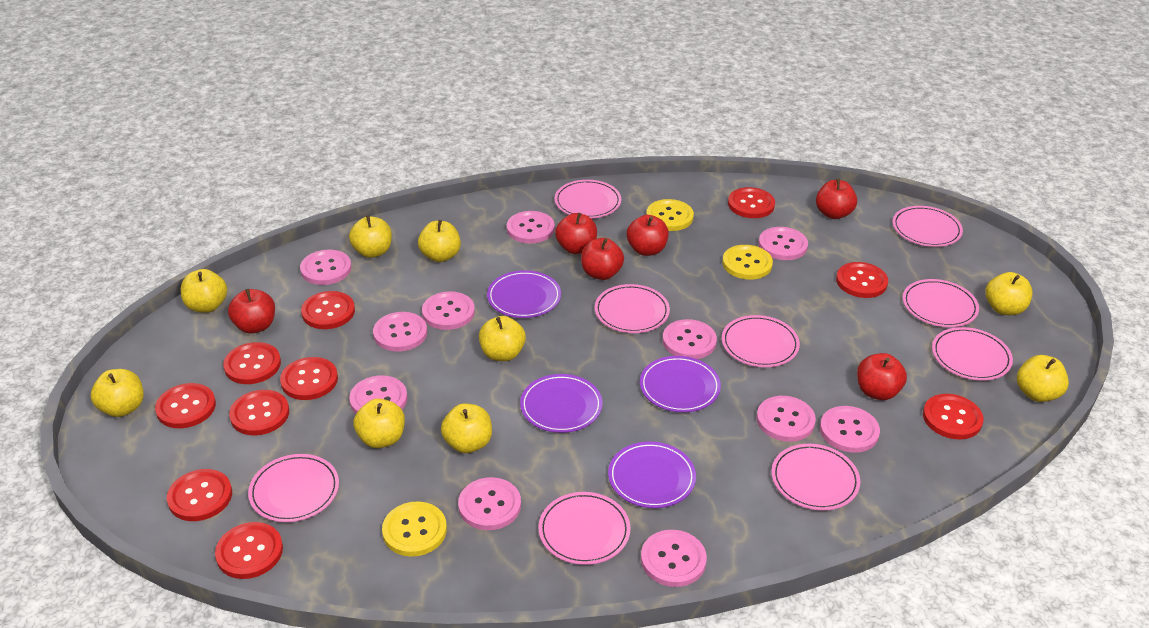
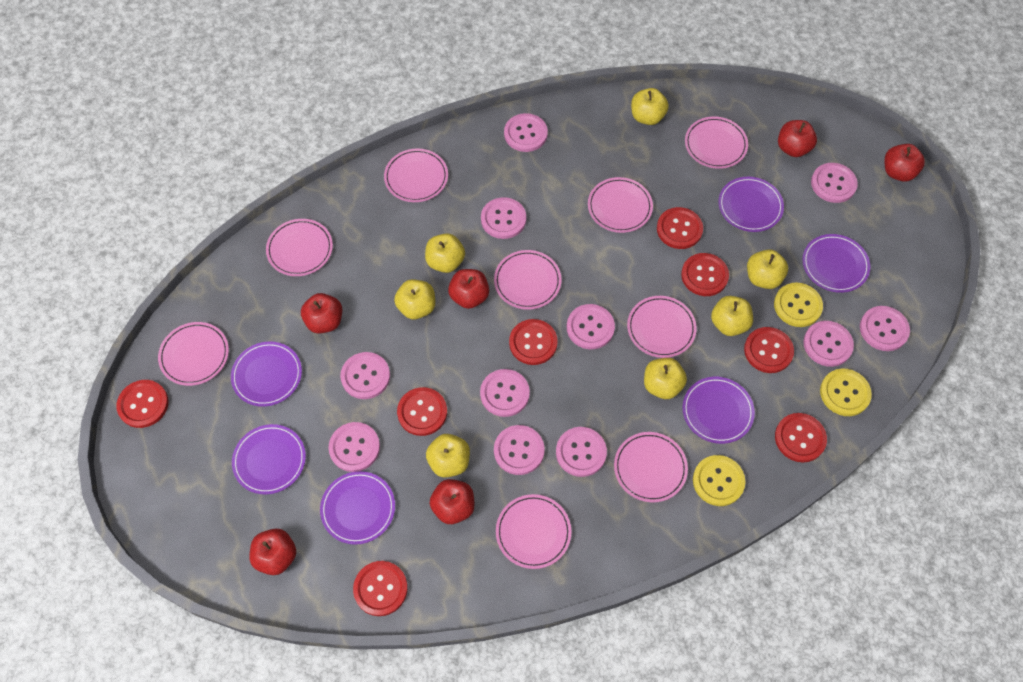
purple plate: [487,270,561,318] [520,374,603,433] [608,442,696,508] [640,356,721,413] = 4 -> [231,342,302,407] [232,424,306,495] [320,471,395,545] [682,377,755,444] [718,177,784,232] [802,234,870,293] = 6
red button: [155,383,216,428] [167,469,232,521] [215,522,283,579] [223,342,281,384] [229,390,289,436] [280,357,338,400] [301,291,355,329] [728,187,775,218] [836,262,888,298] [923,394,983,440] = 10 -> [116,380,169,428] [353,561,408,616] [397,387,447,436] [509,319,558,365] [657,207,703,249] [681,253,729,296] [744,327,794,373] [775,413,827,462] = 8
yellow apple: [91,369,144,417] [181,269,227,313] [349,216,392,258] [353,398,405,448] [418,220,461,262] [441,403,492,453] [479,316,526,361] [985,272,1032,315] [1017,355,1069,402] = 9 -> [394,279,435,319] [425,233,465,273] [426,434,470,477] [631,88,669,125] [644,358,687,399] [711,296,753,336] [747,249,788,289] = 7

